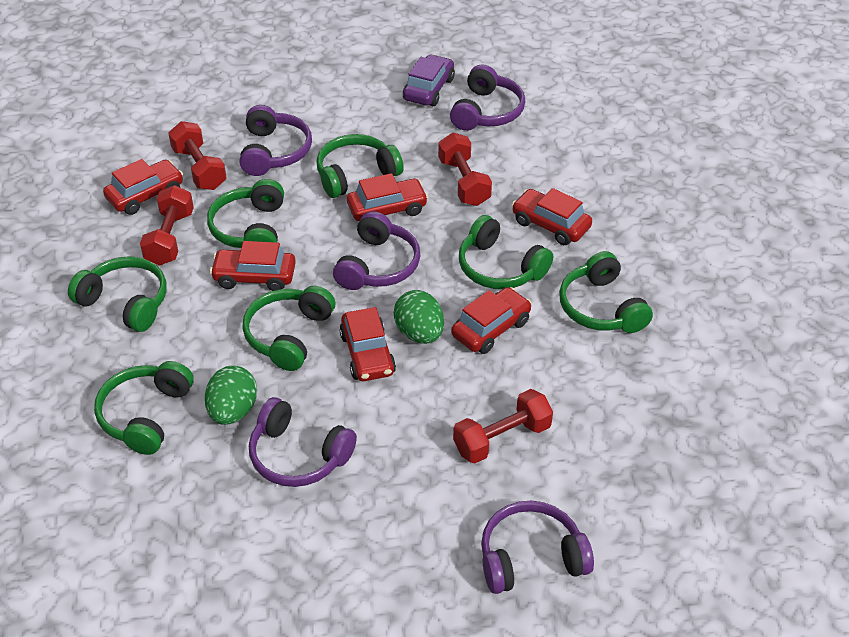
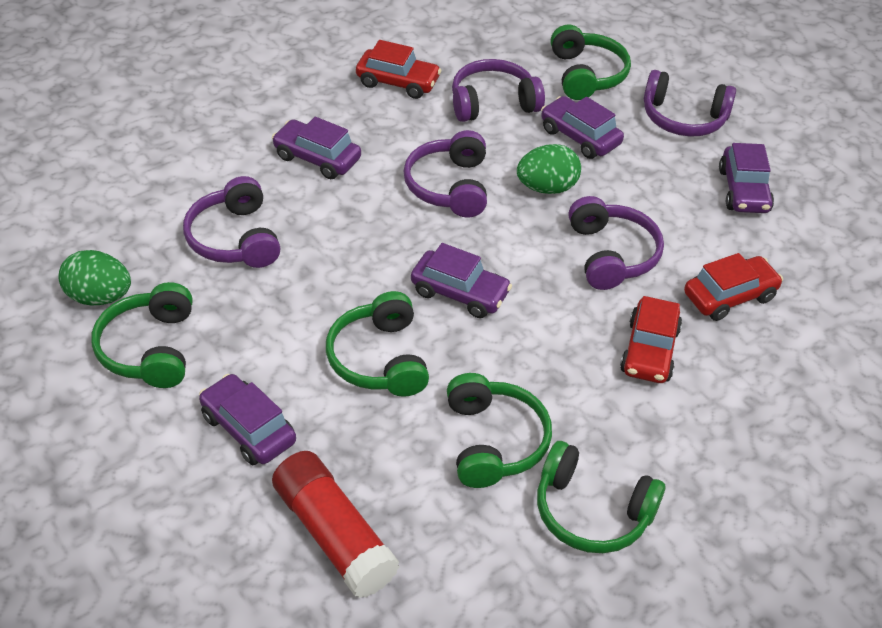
green headphones: [68,256,166,332] [94,361,194,455] [207,179,284,248] [242,286,335,371] [317,134,404,198] [459,215,553,289] [559,251,653,333] = 7 -> [92,282,193,388] [326,291,429,397] [447,373,552,488] [537,441,665,553] [551,24,631,100] = 5
purple car: [403,54,455,106] = 1 -> [199,374,296,465] [272,117,361,179] [411,243,512,318] [541,96,624,159] [719,143,774,213] = 5
red car: [103,159,183,215] [210,241,296,291] [339,307,396,381] [347,173,428,221] [451,287,532,354] [512,188,592,245] = 6 -> [356,40,441,99] [620,296,682,383] [684,253,783,321] = 3
red dumbbell: [140,185,194,266] [168,121,227,190] [438,133,492,206] [453,389,553,463] = 4 -> none = 0
red glue stick: none = 0 -> [272,451,399,598] = 1

